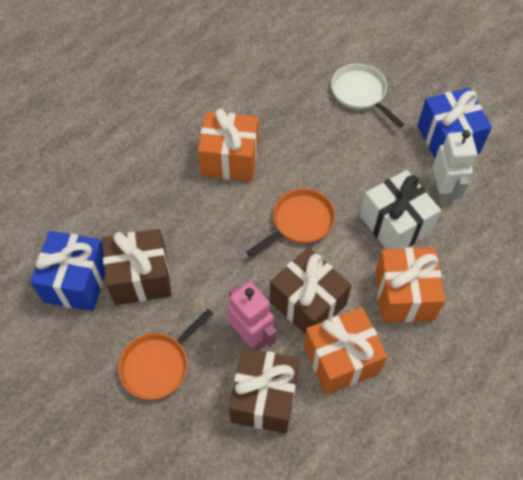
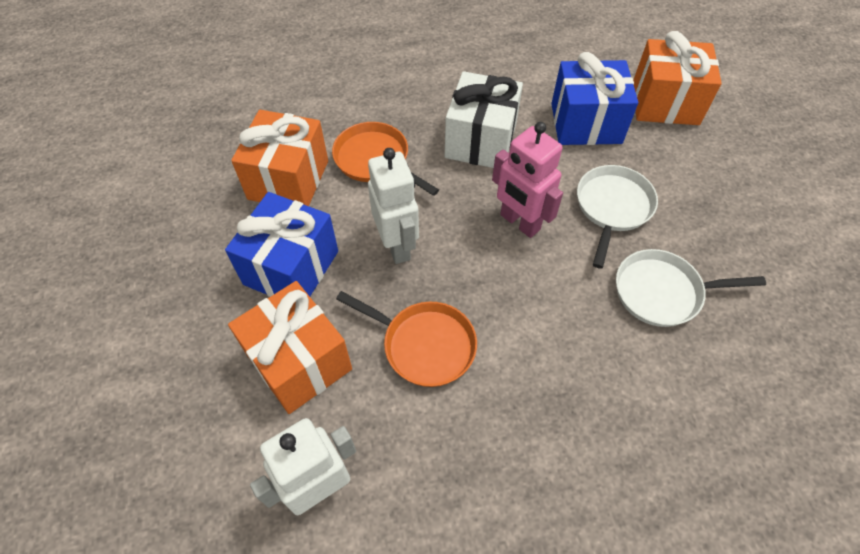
brown gift: [102,229,171,305] [229,348,300,433] [270,247,352,334] = 3 -> none = 0
white pan: [331,63,404,128] = 1 -> [577,165,658,269] [616,249,766,327] = 2
white robot: [433,130,477,206] = 1 -> [250,418,356,515] [368,148,419,264] = 2

